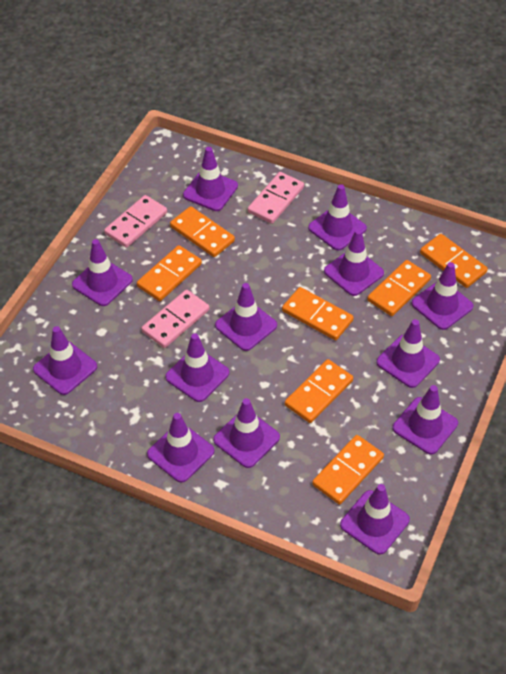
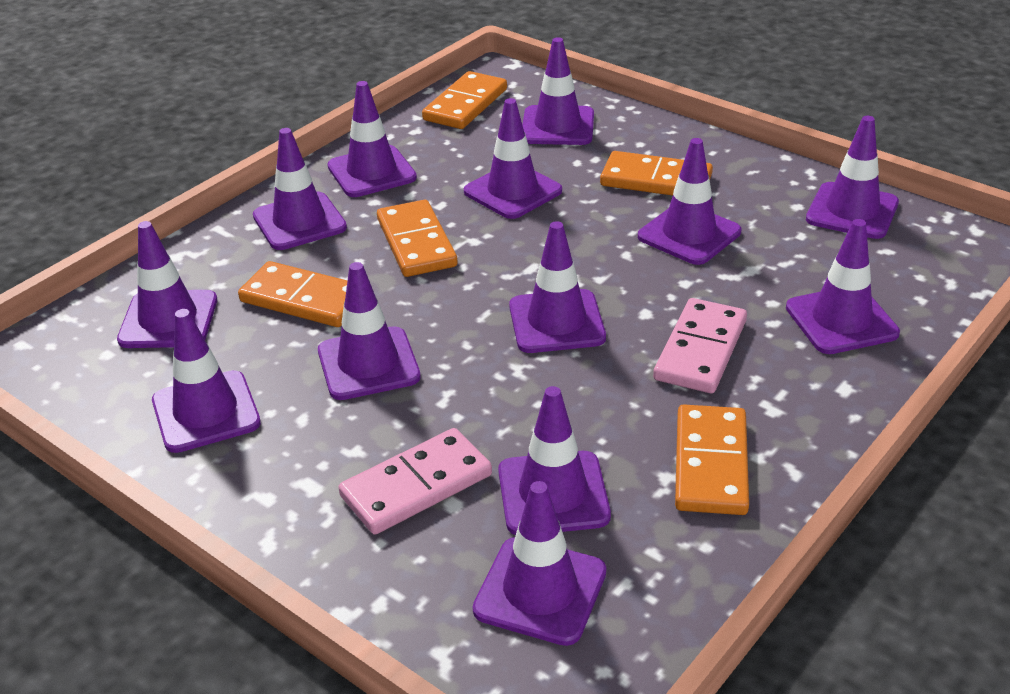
orange domino: [137,245,202,301] [170,206,235,257] [282,287,354,340] [285,359,353,423] [312,435,384,505] [367,260,431,316] [420,234,488,288] = 7 -> [238,261,347,327] [377,200,458,277] [422,71,507,129] [600,151,713,196] [675,404,749,515] = 5
pink domino: [104,195,167,248] [142,290,209,348] [248,172,304,224] = 3 -> [338,428,492,535] [653,298,747,393] = 2

